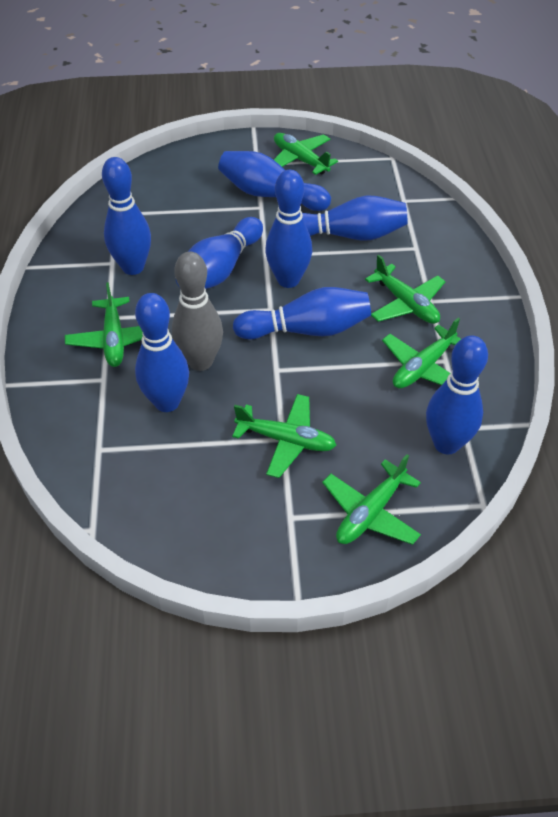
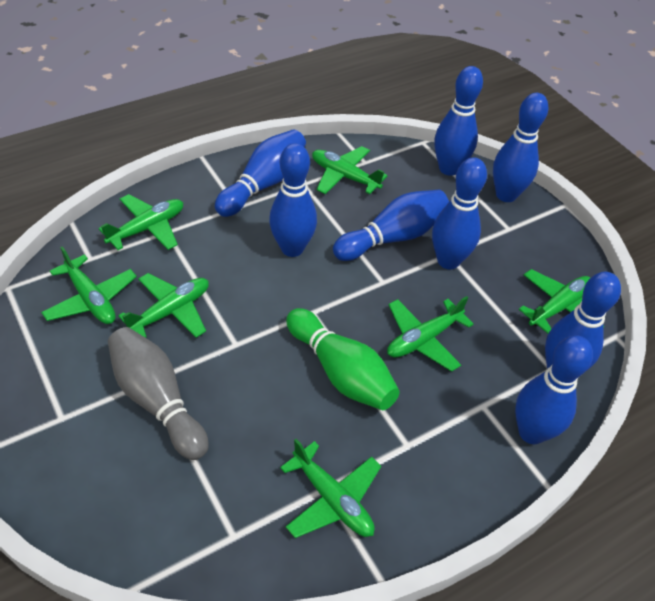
green bowling pin: none = 0 -> [286,308,400,410] = 1
green plane: [65,282,143,367] [232,394,336,478] [274,133,338,175] [322,454,421,545] [365,255,446,324] [382,318,461,388] = 6 -> [41,246,137,324] [99,194,183,250] [118,273,209,338] [280,439,381,538] [312,146,388,194] [387,296,474,372] [519,269,590,333] = 7

